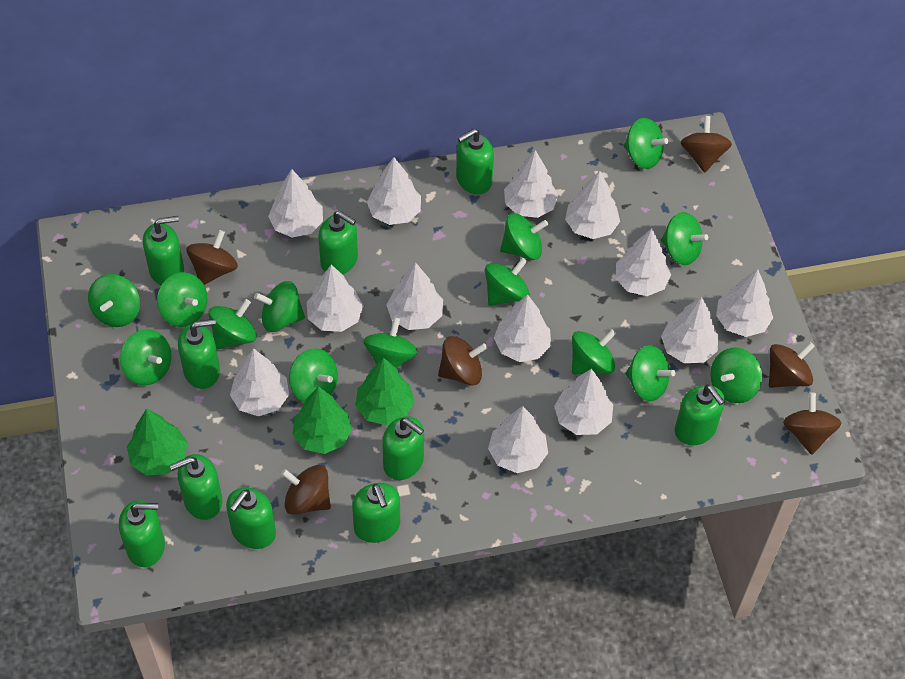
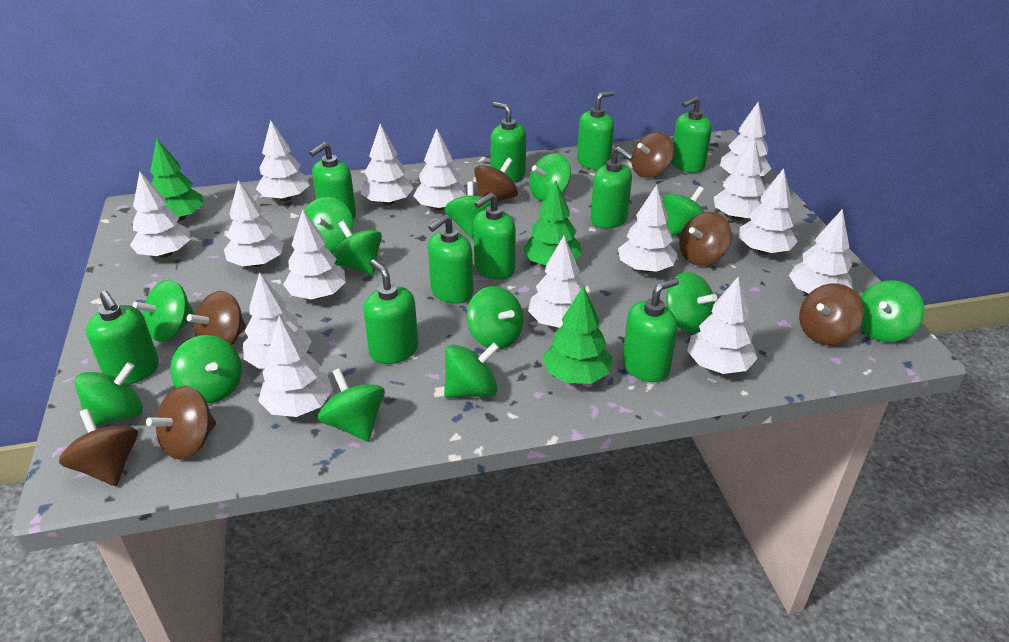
brown spinning top: [186,230,238,285] [281,465,331,515] [438,336,487,385] [681,116,732,173] [769,342,815,388] [783,393,841,455] = 6 -> [59,409,138,486] [146,386,216,460] [187,291,246,345] [474,158,518,201] [631,132,674,178] [679,212,732,266] [799,283,864,345] = 7
green spinning top: [88,274,140,327] [120,329,172,385] [157,272,207,327] [208,299,257,350] [254,281,305,332] [289,348,338,403] [363,317,418,368] [485,258,530,306] [500,213,548,260] [572,329,616,375] [623,118,668,169] [626,345,675,401] [661,212,708,265] [710,347,762,403] = 14 -> [75,362,143,426] [133,280,195,342] [170,335,242,403] [304,197,353,251] [318,368,385,441] [333,221,382,275] [444,181,491,238] [444,342,499,398] [467,286,523,349] [529,153,571,201] [663,186,705,236] [666,272,717,333] [860,280,924,342] = 13
white tree: [230,348,289,416] [268,169,323,237] [306,264,363,332] [367,157,421,225] [387,262,443,330] [488,406,548,473] [494,294,551,362] [504,150,558,218] [554,369,613,435] [565,171,620,239] [616,228,671,296] [661,297,718,363] [716,269,773,337] = 13 -> [130,171,191,257] [224,180,284,267] [243,272,312,369] [256,120,310,201] [258,316,333,417] [283,209,346,299] [360,124,414,205] [413,128,467,211] [528,236,586,328] [618,185,678,272] [687,277,758,374] [713,137,765,221] [720,102,772,176] [739,168,798,254] [789,209,853,293] = 15

